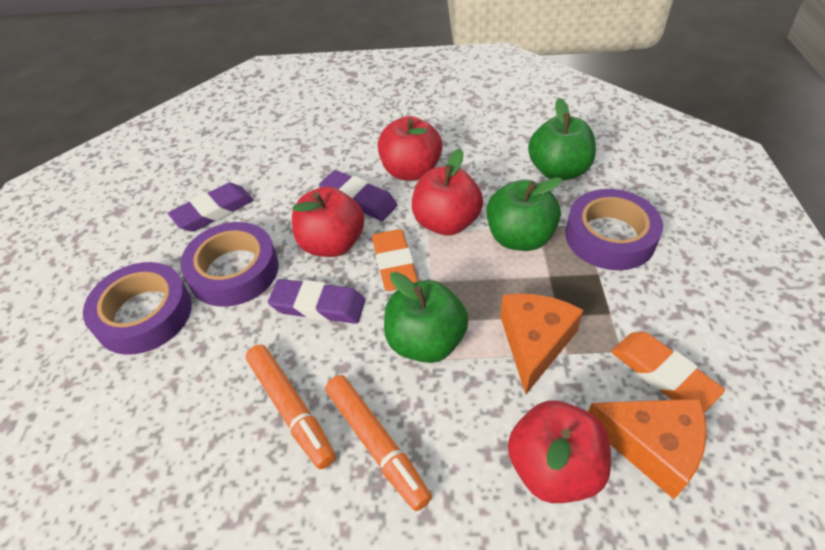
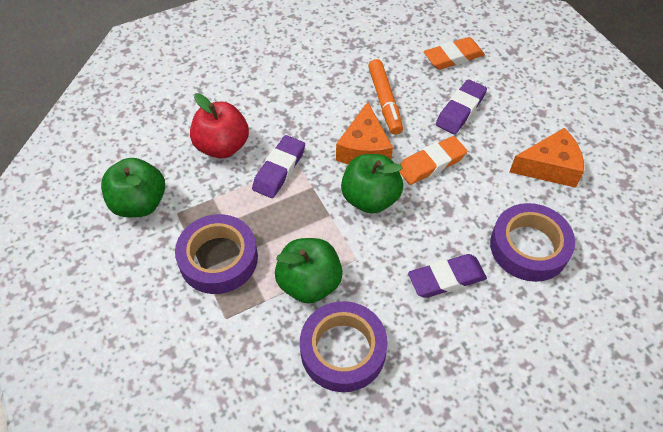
orange marker: [246,344,336,469] [325,375,432,511] = 2 -> [368,59,403,135] = 1
red apple: [292,186,364,257] [378,116,443,181] [412,149,483,235] [508,400,611,503] = 4 -> [190,93,249,158] = 1

